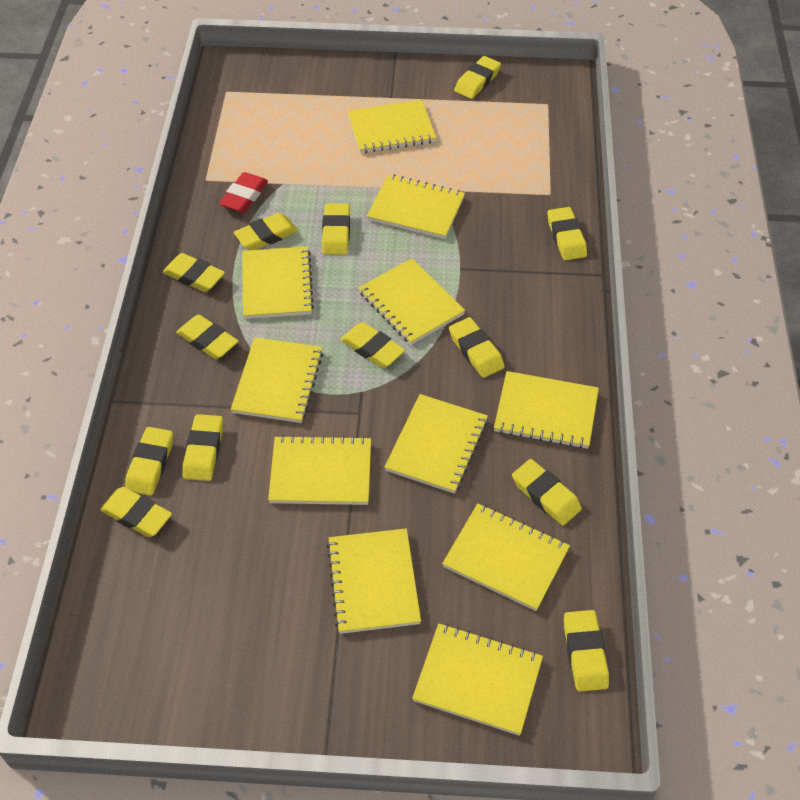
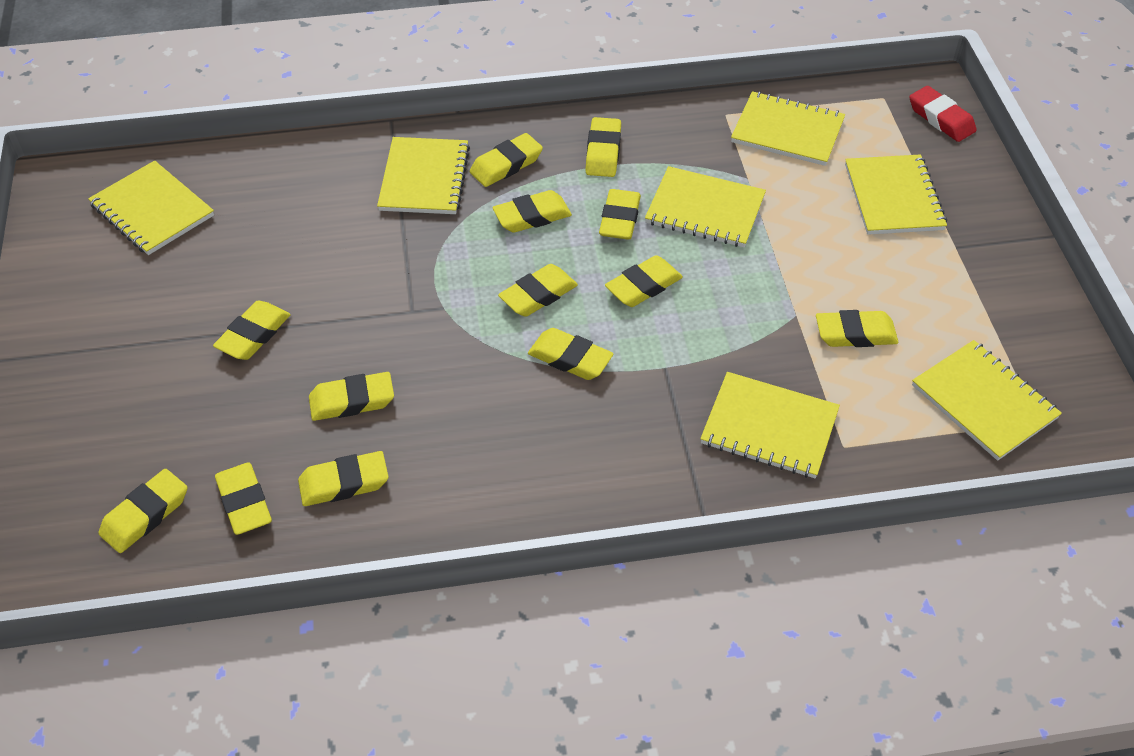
yellow notebook: [231,337,323,423] [242,247,314,319] [268,435,371,505] [327,528,421,634] [348,100,436,153] [359,258,465,345] [367,174,465,239] [384,394,488,494] [412,623,543,736] [442,503,570,611] [494,371,599,449] = 11 -> [88,160,214,255] [377,137,470,214] [645,166,766,247] [700,372,840,478] [731,91,845,166] [845,154,947,235] [912,340,1062,461] = 7

